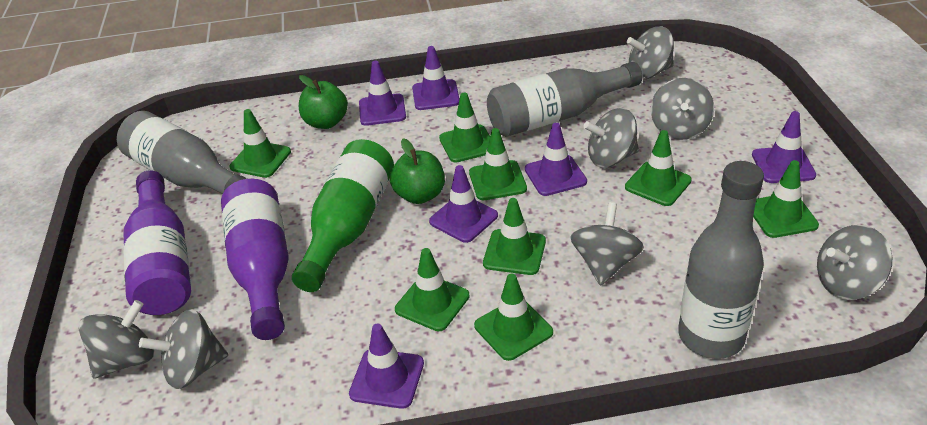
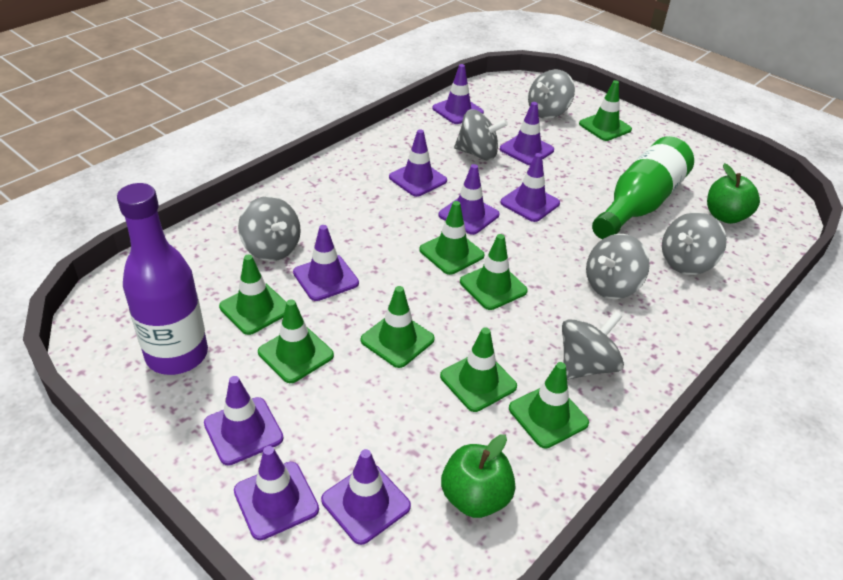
grey bottle: [117,111,247,194] [487,62,642,137] [678,161,764,359] = 3 -> none = 0
grey spinning top: [78,300,154,379] [139,309,228,389] [571,202,644,286] [583,108,639,168] [627,26,674,79] [651,78,714,140] [817,225,892,300] = 7 -> [238,196,301,261] [454,109,508,160] [528,69,575,119] [562,311,624,380] [586,234,650,299] [662,212,727,275] = 6
purple bottle: [123,170,191,315] [221,179,289,340] = 2 -> [117,183,208,375] = 1
purple traffic cone: [349,323,424,409] [359,61,406,126] [412,46,460,110] [429,165,498,243] [525,123,587,196] [752,111,816,183] = 6 -> [204,376,284,465] [234,446,319,540] [293,225,359,301] [321,449,411,545] [389,129,447,197] [432,64,484,124] [438,164,500,235] [500,102,554,165] [501,153,560,222] = 9

